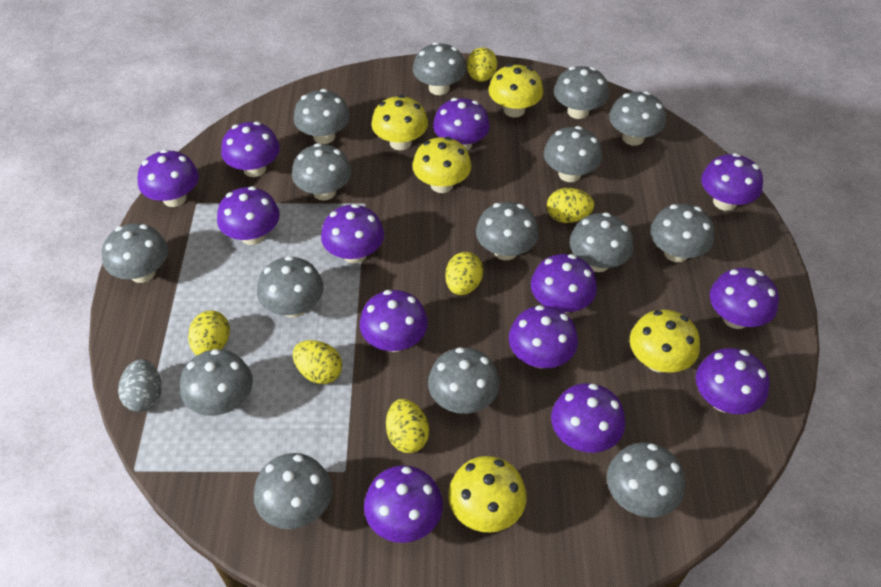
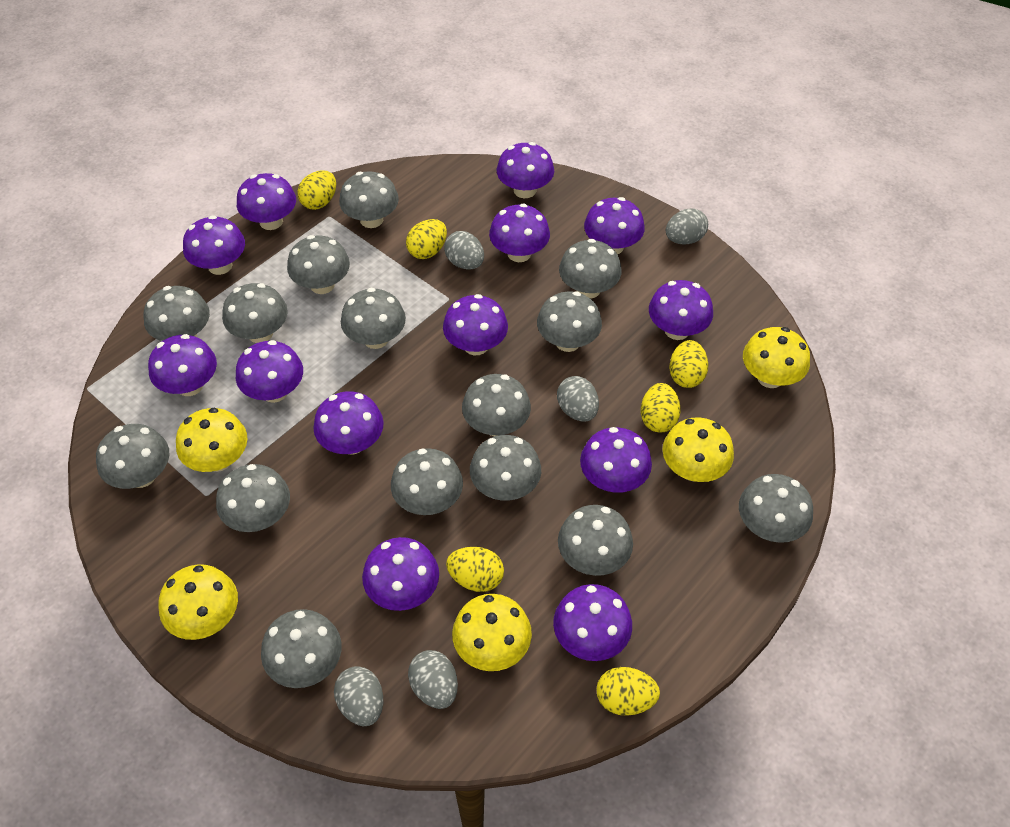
grey egg: [118,359,162,412] = 1 -> [334,666,383,726] [408,650,458,709] [444,231,484,270] [557,376,599,421] [666,208,708,244] = 5

